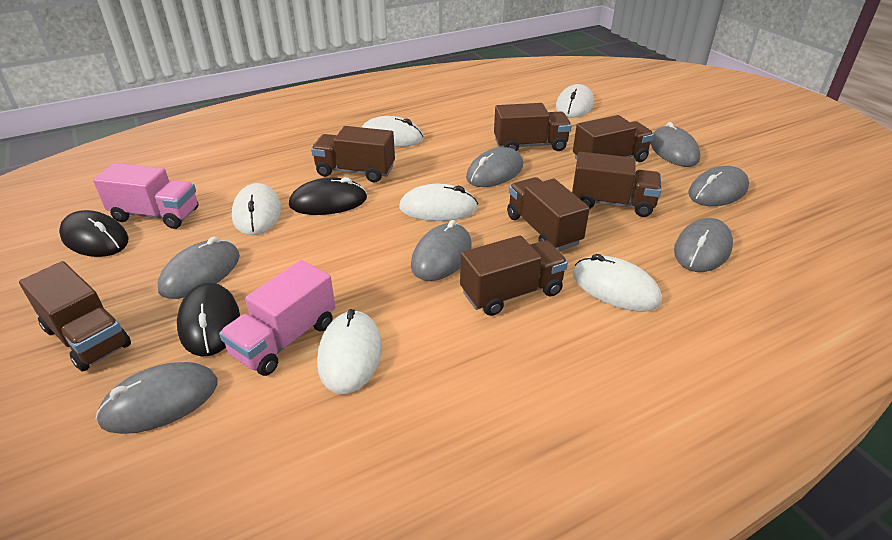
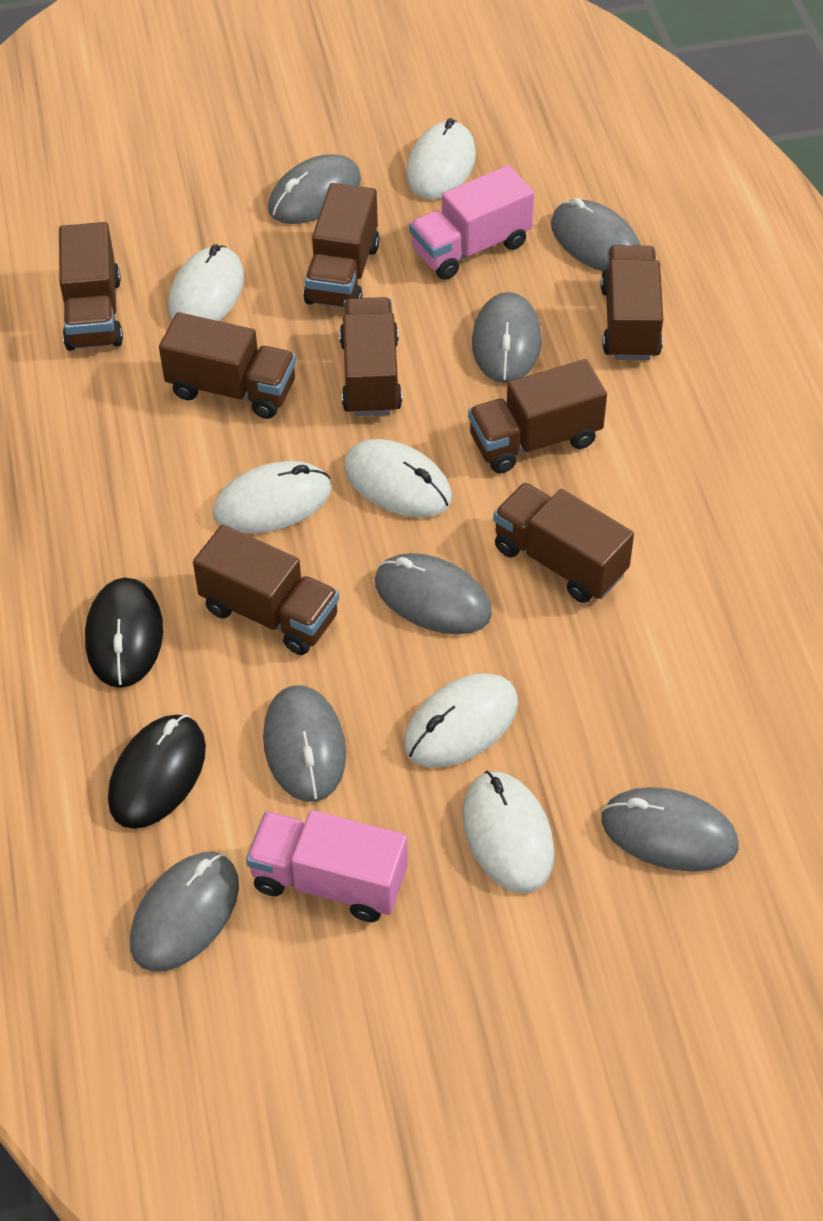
black mouse: [59,210,129,257] [177,283,240,356] [289,177,367,215] = 3 -> [85,577,163,688] [108,715,206,829] = 2
brown truck: [19,261,131,372] [311,126,395,183] [460,235,568,316] [494,103,572,151] [507,177,590,251] [572,152,662,217] [573,115,654,162] = 7 -> [59,222,123,351] [159,312,296,419] [193,525,339,655] [303,183,379,308] [339,297,402,416] [468,359,607,473] [493,482,634,603] [601,245,663,360] = 8

